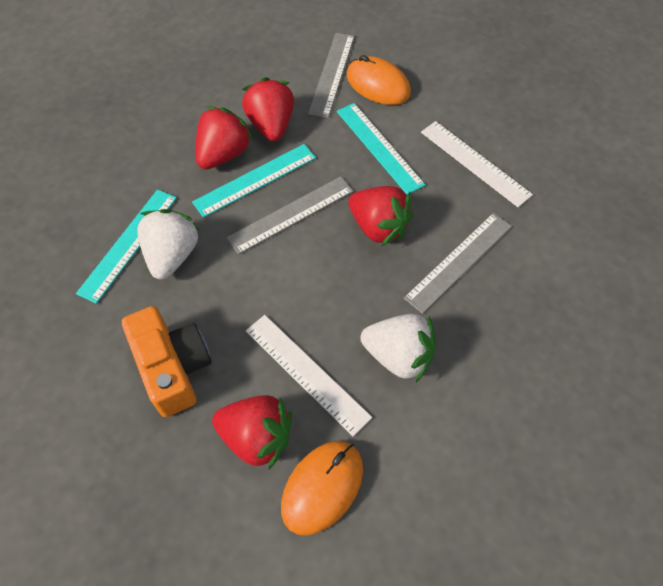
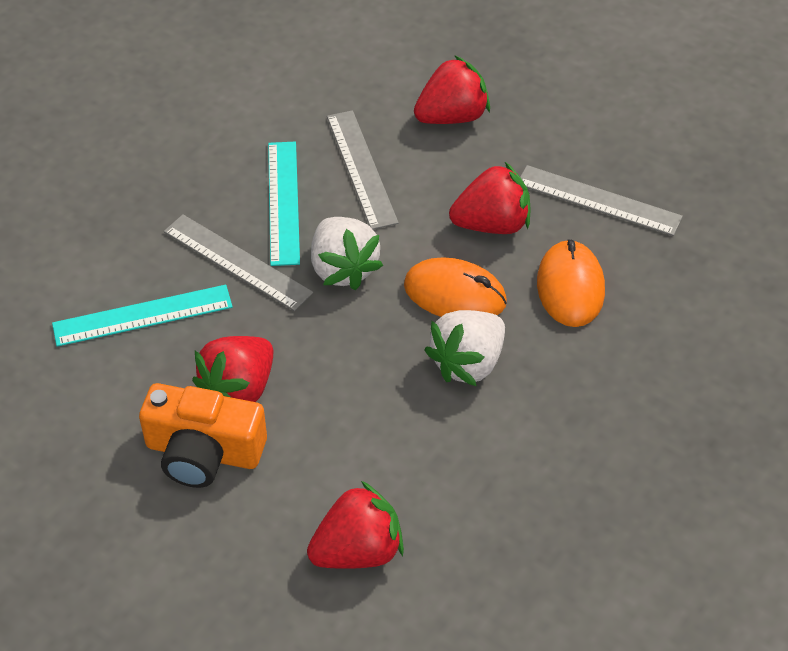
turquoise ruler: [76,189,177,304] [192,144,316,218] [337,103,425,194] = 3 -> [52,285,233,347] [268,142,300,266] = 2
white ruler: [246,315,372,436] [421,121,533,207] = 2 -> none = 0

